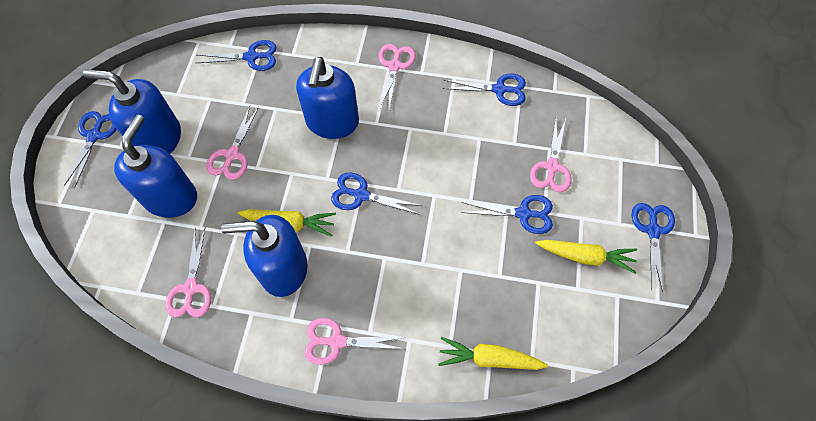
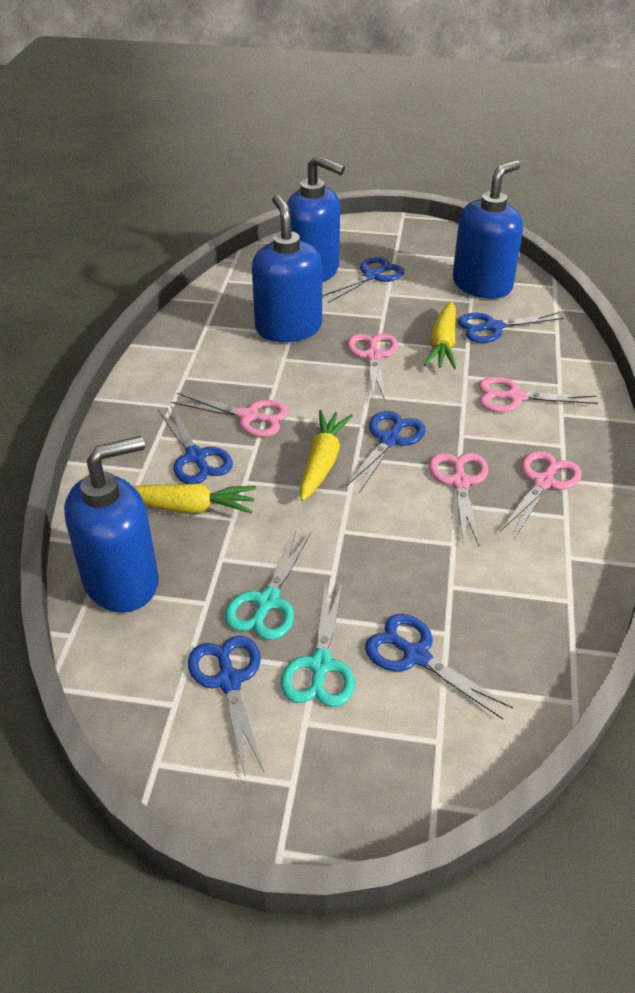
turquoise scissors: none = 0 -> [225,530,311,640] [281,582,355,707] = 2

